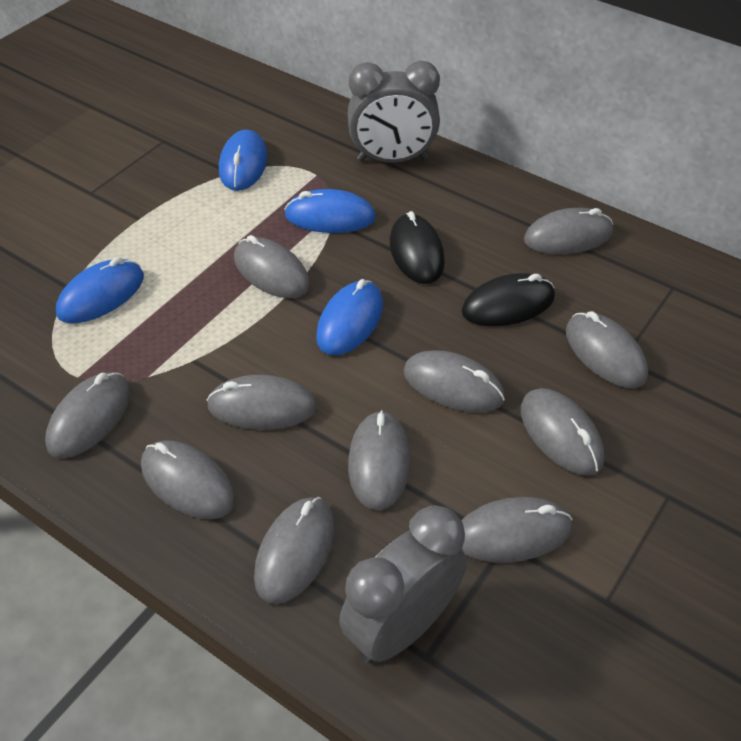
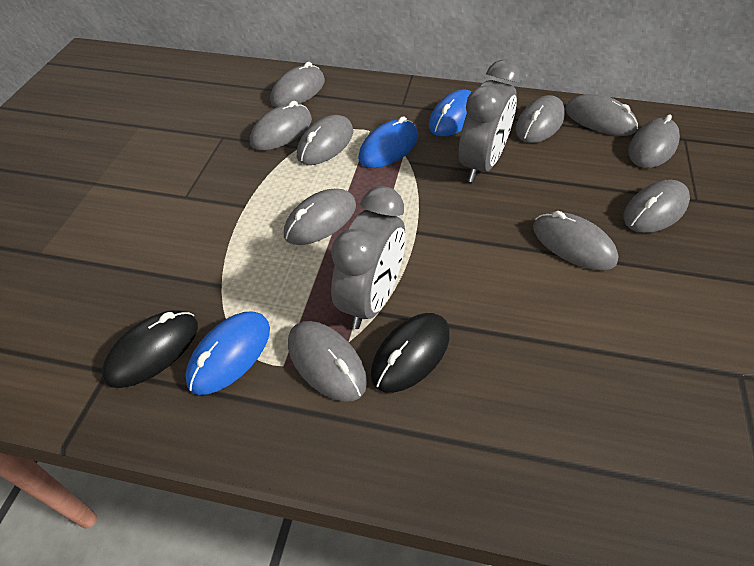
blue mouse: [56,257,144,323] [219,130,268,191] [284,189,376,233] [316,279,383,355] = 4 -> [185,311,270,395] [358,116,418,168] [429,90,471,136] = 3
grey mouse: [45,372,131,458] [141,440,235,519] [206,375,317,430] [234,235,310,298] [254,497,335,604] [348,410,411,510] [403,350,505,413] [461,497,573,563] [521,388,604,476] [524,208,613,254] [566,311,648,388] = 11 -> [250,101,312,150] [270,62,325,107] [284,189,356,245] [288,321,367,402] [297,115,353,165] [516,95,565,143] [533,211,618,270] [565,94,638,136] [623,180,690,233] [628,114,680,168] = 10

